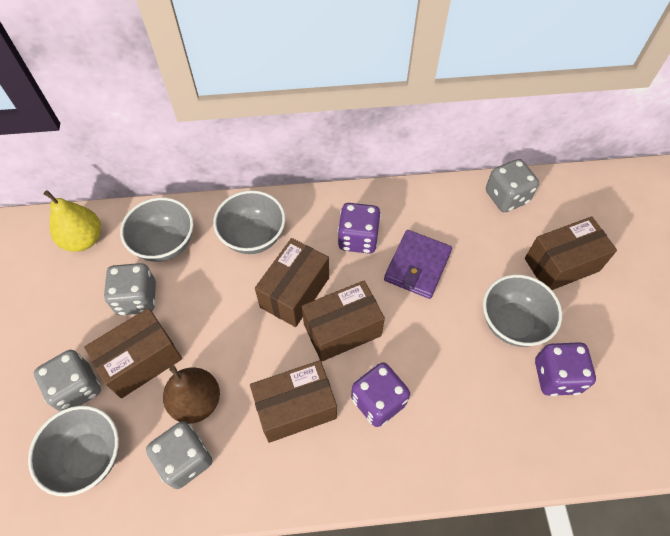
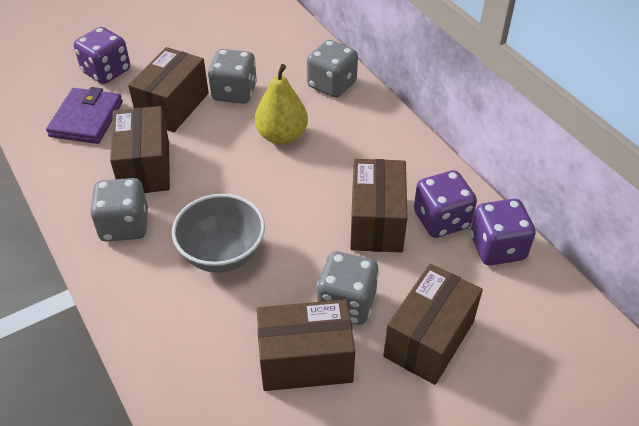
brown pear: [163,365,220,424] = 1 -> none = 0
grey bowl: [28,406,119,496] [120,197,193,262] [213,190,285,254] [483,274,562,347] = 4 -> [172,194,265,273] = 1

